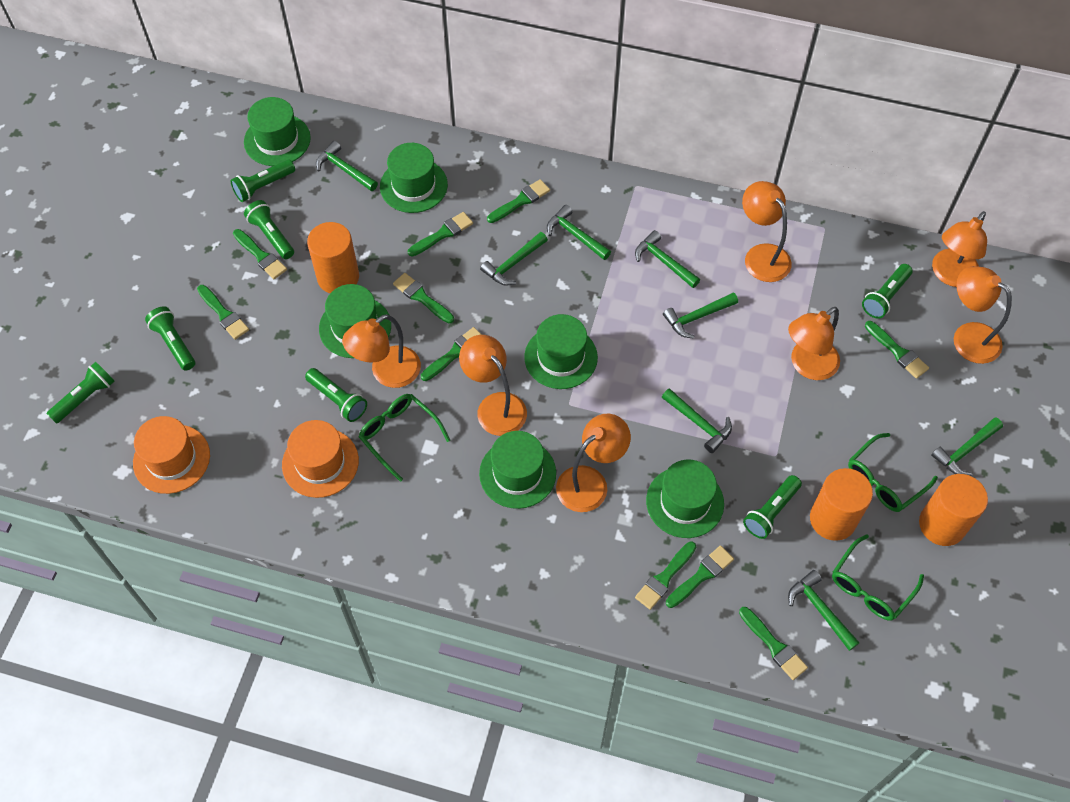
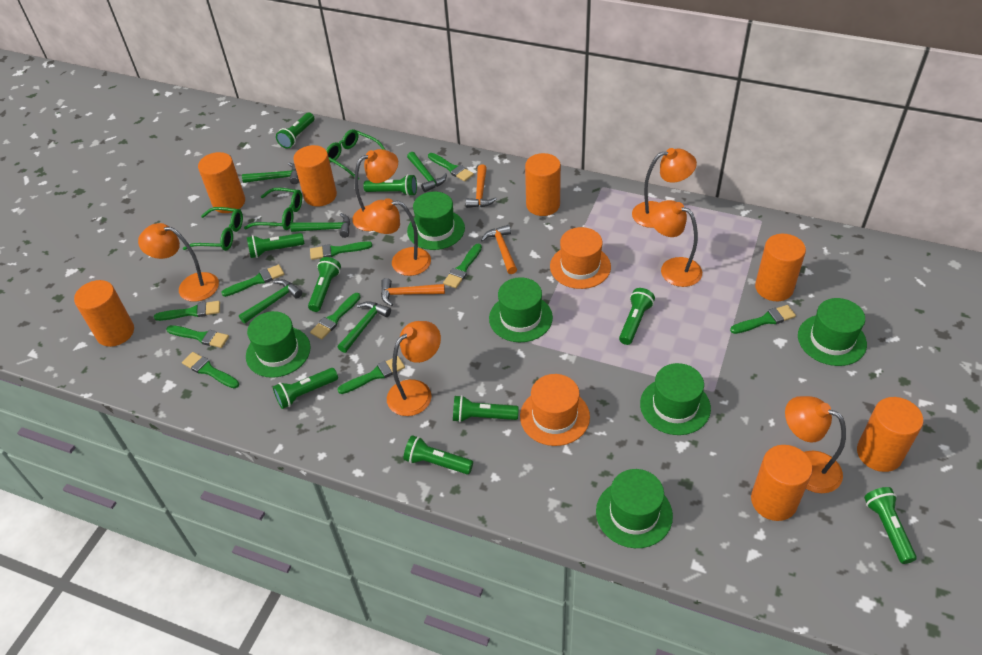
green flashlight: [47,362,115,424] [145,306,195,371] [231,160,295,202] [244,200,294,259] [305,368,367,422] [743,475,802,539] [862,264,913,319] = 7 -> [247,233,304,258] [273,368,338,409] [276,112,315,149] [308,257,341,312] [363,174,417,196] [404,435,473,474] [453,395,519,422] [619,288,655,345] [864,487,917,564] = 9
green hammer: [316,141,378,191] [480,232,548,285] [547,205,611,260] [635,230,700,288] [662,388,732,453] [663,292,738,339] [788,570,860,651] [931,417,1003,476] = 8 -> [239,279,302,323] [242,162,299,184] [290,213,350,238] [338,301,391,353] [407,152,447,192] = 5
orange cylinder: [307,222,359,293] [810,468,873,541] [919,474,988,546] = 3 -> [74,280,134,347] [198,152,245,213] [293,145,337,207] [525,153,561,216] [751,445,813,521] [755,234,806,301] [857,397,923,472] = 7
orange hammer: none = 0 -> [381,278,445,306] [466,164,497,208] [481,225,517,274] = 3

